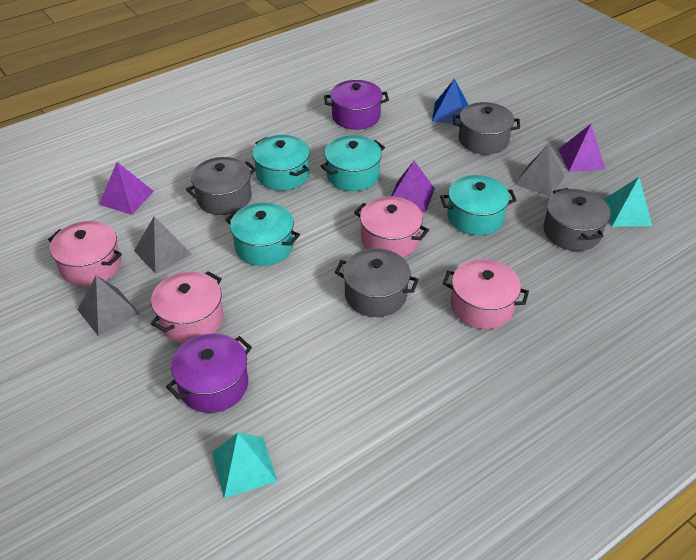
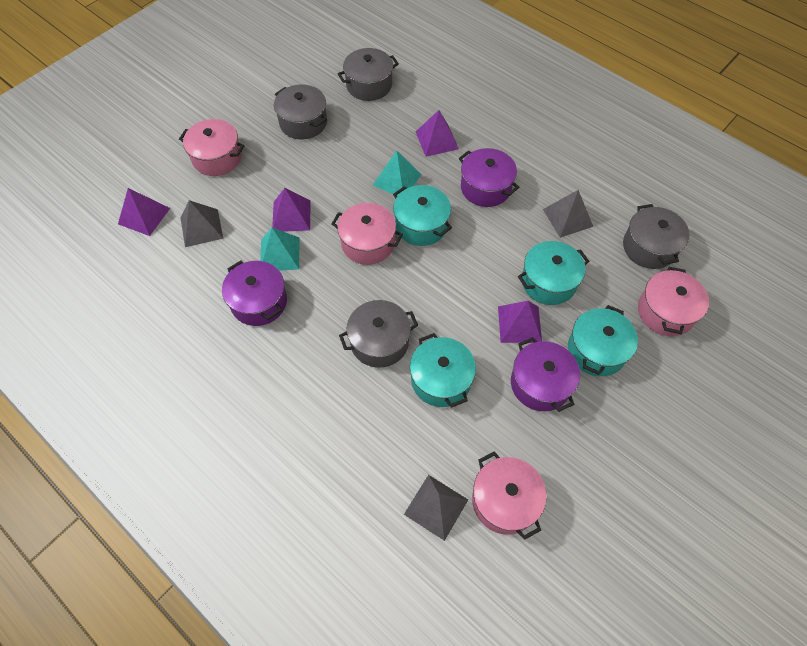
blue pyramid: [432,79,468,124] = 1 -> none = 0
purple pot: [166,333,252,413] [324,80,389,130] = 2 -> [222,261,287,326] [459,148,519,207] [511,337,580,412] = 3
purple pyramid: [99,162,154,215] [391,161,435,213] [558,124,605,172] = 3 -> [118,188,170,236] [272,188,311,232] [416,110,459,157] [498,301,542,343] = 4

